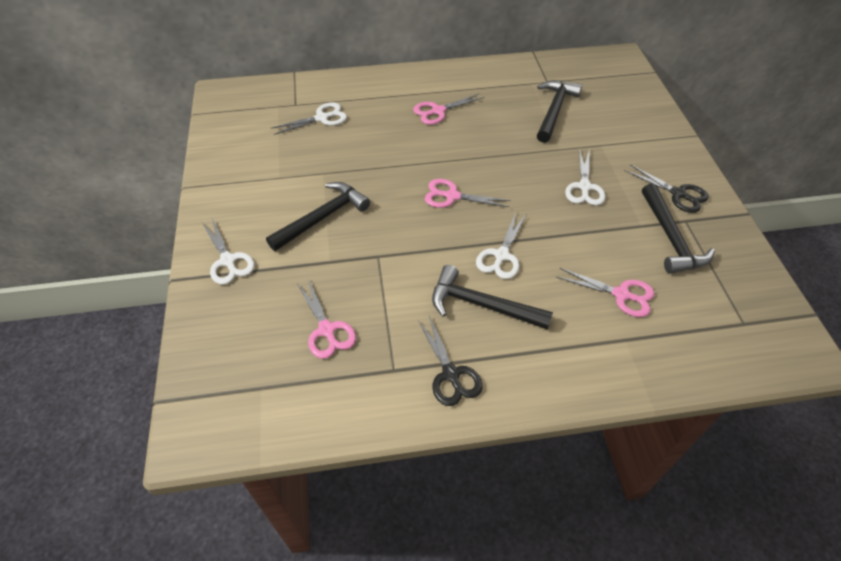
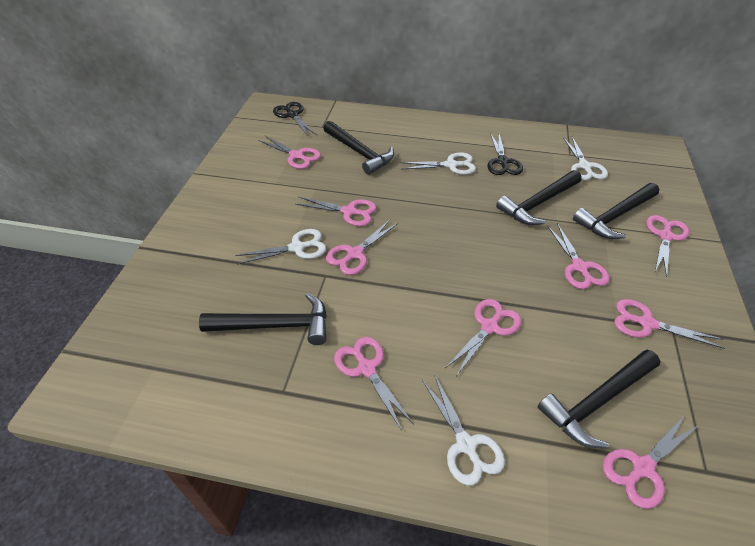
black hammer: [266,182,370,251] [432,265,553,330] [537,80,582,143] [642,183,715,274] = 4 -> [199,293,327,345] [323,121,394,175] [496,170,582,225] [537,350,660,448] [573,183,659,239] = 5
pink scissors: [297,279,356,359] [413,93,484,125] [425,179,511,208] [556,268,654,317] = 4 -> [258,135,321,169] [295,197,376,226] [326,220,398,275] [334,337,414,431] [445,299,521,376] [547,223,610,289] [603,415,699,509] [614,299,725,349] [646,215,689,277] = 9

